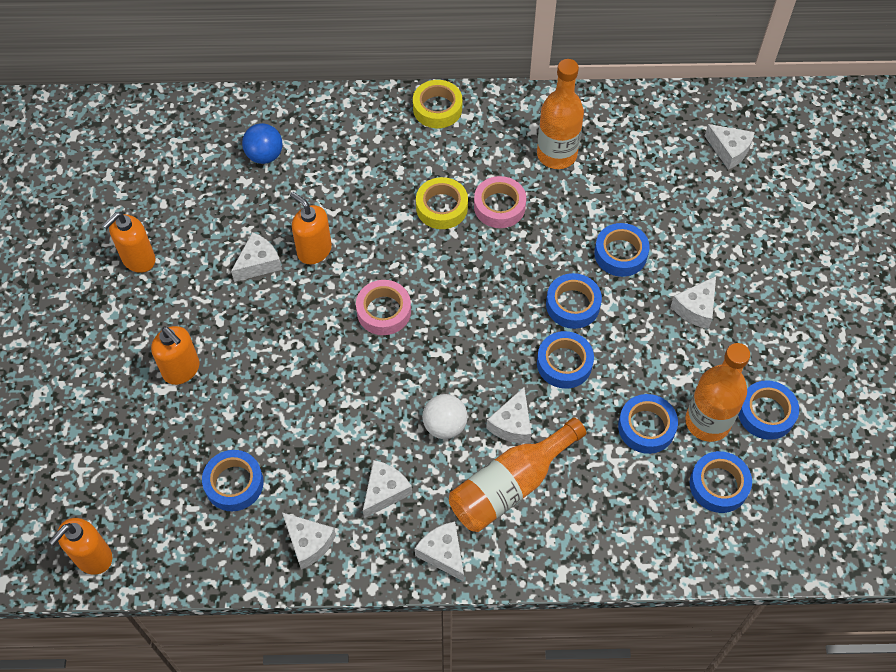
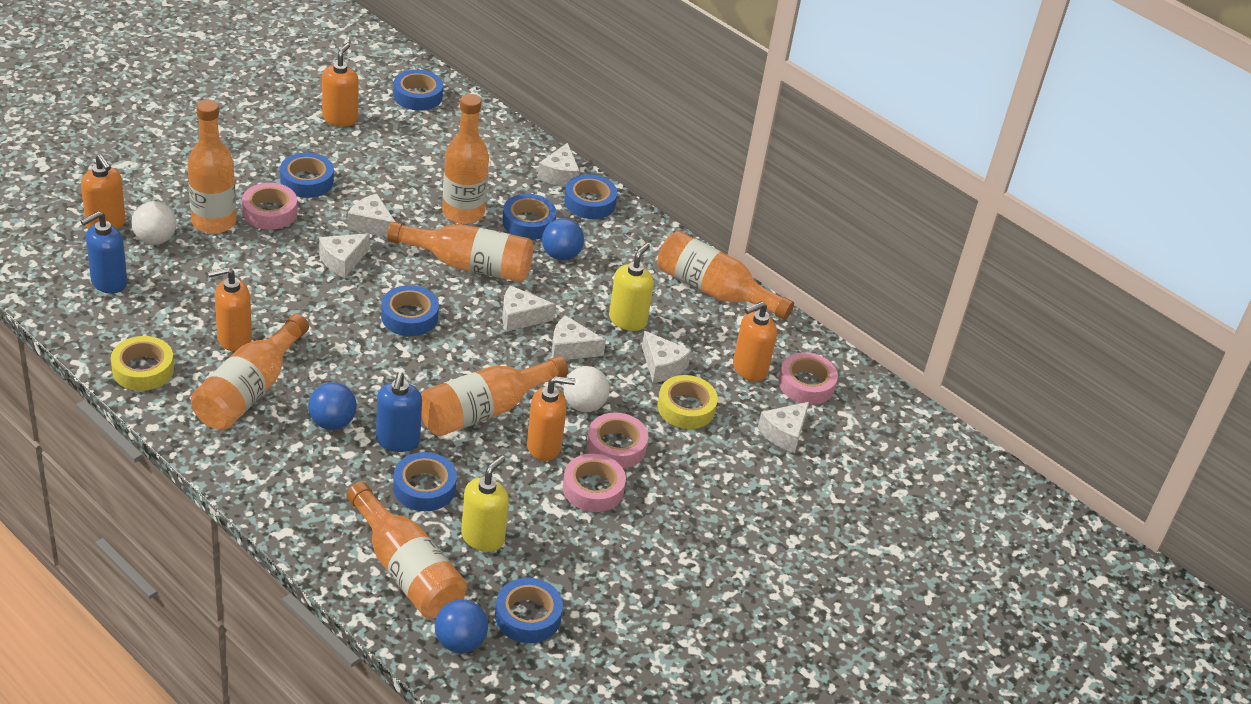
blue ball: [242,123,283,164] = 1 -> [308,382,357,430] [435,599,488,653] [542,218,584,261] = 3
blue soap dispenser: none = 0 -> [81,211,127,294] [376,372,422,452] = 2
orange bottle: [449,417,586,532] [537,59,584,169] [685,343,750,442] = 3 -> [188,100,236,234] [191,314,309,430] [346,482,467,618] [387,222,533,282] [421,356,568,436] [442,94,489,224] [657,231,794,320] = 7
orange soap dispenser: [49,518,112,574] [102,212,156,273] [151,326,200,385] [290,192,332,264] = 4 -> [81,154,126,229] [208,267,252,352] [322,43,359,127] [527,376,576,461] [733,301,777,382] = 5
pink tape: [356,280,411,335] [474,176,526,228] = 2 -> [242,183,297,229] [563,454,626,512] [587,412,648,469] [779,352,838,405] = 4
white ball: [422,394,468,439] = 1 -> [131,201,177,245] [563,366,610,412] = 2
yellow soap dispenser: none = 0 -> [461,455,509,552] [609,243,654,331] = 2

